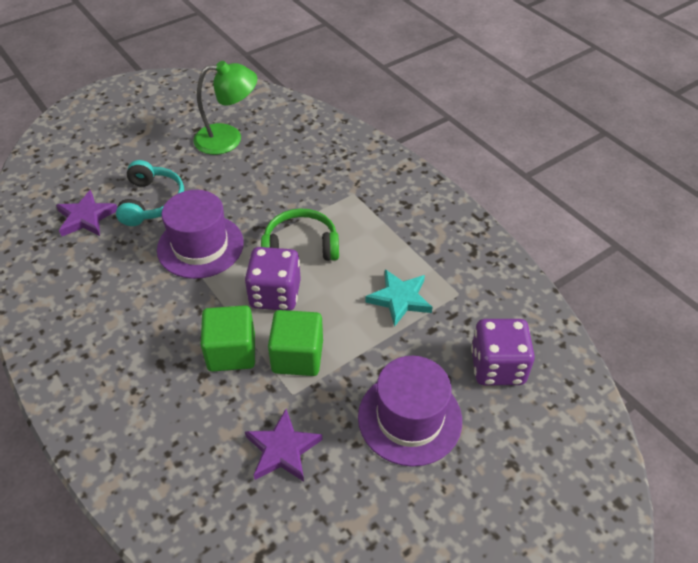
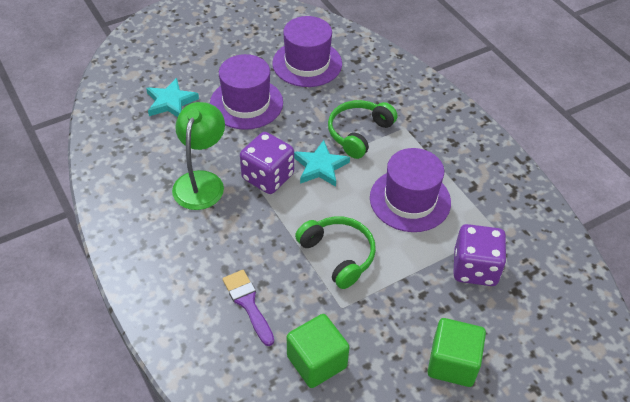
green headphones: [261,208,339,261] = 1 -> [295,216,376,289] [328,100,397,159] = 2
purple brush: none = 0 -> [223,270,274,346] = 1
purple hat: [157,190,244,279] [358,356,462,467] = 2 -> [210,54,283,130] [272,16,342,87] [370,148,451,232] = 3
purple star: [56,190,117,236] [245,409,323,482] = 2 -> none = 0
turquoise headphones: [116,160,184,226] = 1 -> none = 0
turquoise star: [365,269,432,327] = 1 -> [146,78,199,117] [294,140,350,187] = 2

